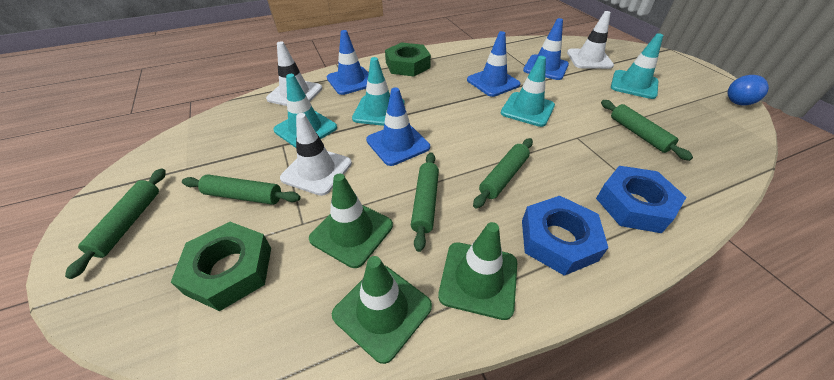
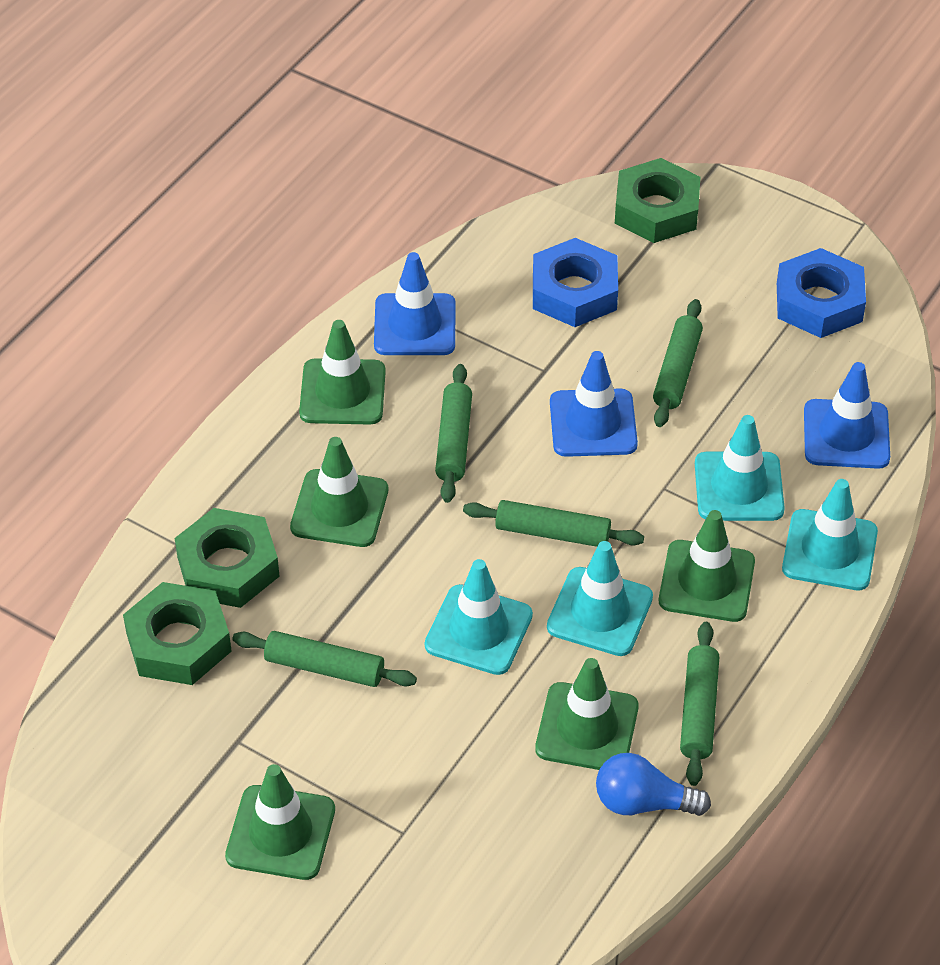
blue traffic cone: [327,30,369,95] [366,87,430,166] [467,31,521,97] [523,18,569,80] = 4 -> [374,252,456,355] [550,351,638,457] [804,362,890,469] = 3
green nut: [171,222,271,311] [385,42,431,76] = 2 -> [123,582,232,685] [175,508,280,608] [615,158,700,243] = 3
green traffic cone: [309,174,393,268] [332,256,432,364] [438,222,517,320] = 3 -> [225,764,335,880] [290,437,388,547] [299,320,386,425] [535,658,639,770] [659,510,755,622] = 5
white traffic cone: [266,41,322,106] [280,113,352,196] [567,11,614,69] = 3 -> none = 0

